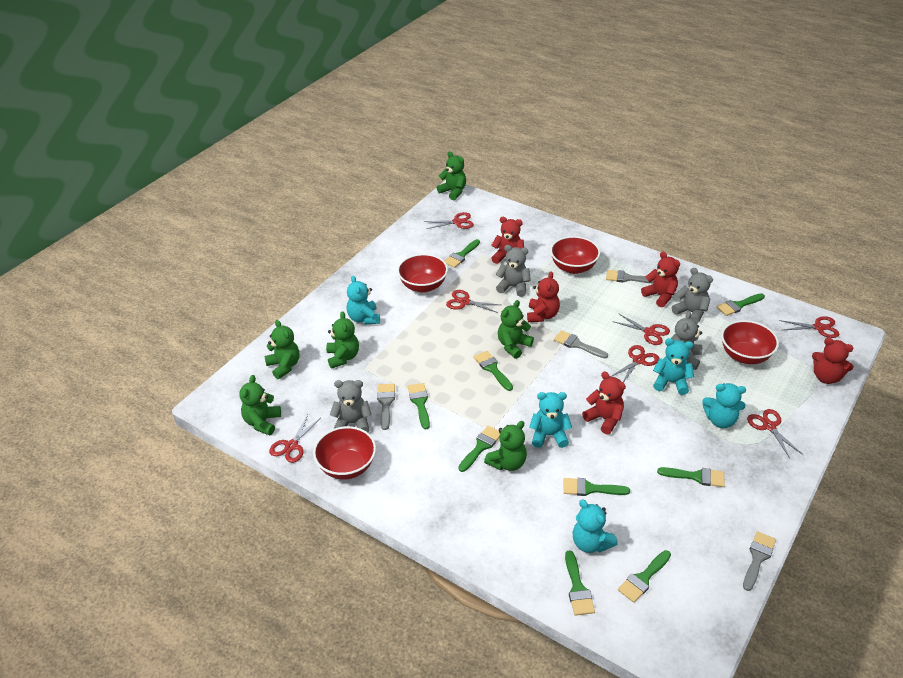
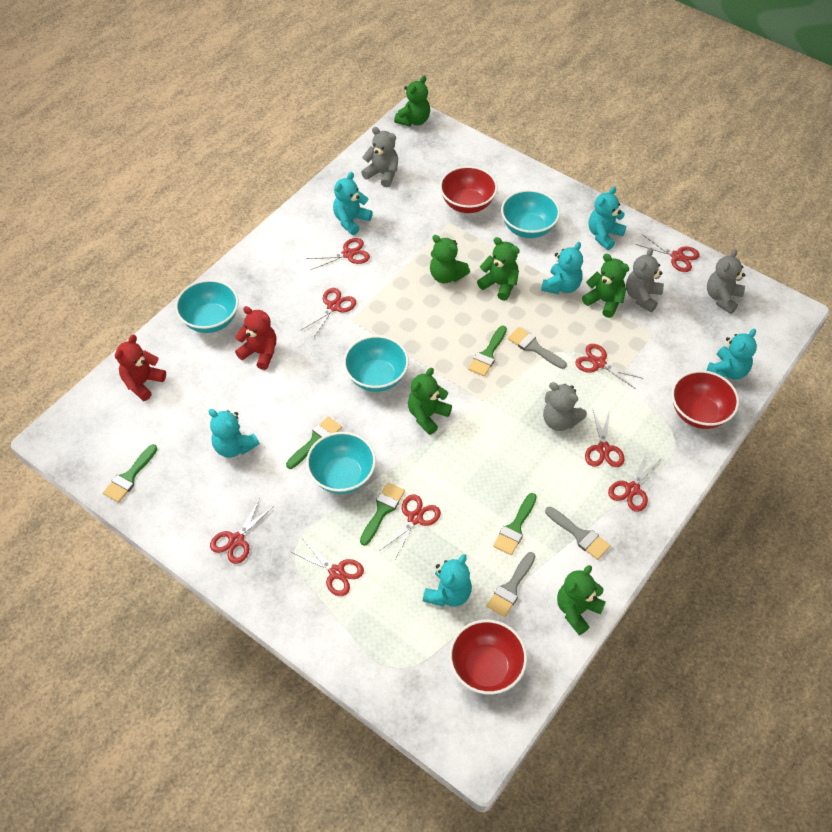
green brush: [408,383,430,430] [444,239,480,268] [458,426,499,472] [474,351,513,391] [563,478,630,496] [565,551,595,616] [618,550,671,603] [657,467,725,487] [717,293,765,316] = 9 -> [103,444,157,503] [286,416,342,469] [360,482,405,546] [468,326,507,376] [493,493,537,555] = 5
grey brush: [377,384,395,430] [554,330,608,358] [606,270,654,283] [743,531,776,591] = 4 -> [487,552,535,617] [508,327,567,369] [545,507,611,560] = 3
red bowl: [313,426,376,480] [397,254,448,293] [550,236,600,274] [721,320,779,364] = 4 -> [440,166,497,213] [449,620,527,694] [671,370,739,429] = 3
red scissors: [269,414,321,463] [424,212,474,229] [446,290,499,313] [610,345,659,382] [612,314,670,345] [747,409,803,458] [779,316,839,338] = 7 -> [210,499,274,564] [292,538,364,596] [300,288,356,338] [306,238,370,270] [379,494,441,559] [575,344,644,389] [585,408,624,467] [608,451,663,512] [635,234,700,272] = 9
red teddy bear: [491,217,524,264] [527,272,560,322] [582,372,626,434] [641,251,680,307] [812,338,854,384] = 5 -> [115,335,166,401] [235,306,277,370] = 2
turquoise bowl: none = 0 -> [175,280,238,333] [306,432,376,494] [343,335,409,392] [501,190,560,238] = 4
turquoise teddy bear: [347,275,380,325] [529,392,572,448] [573,500,618,553] [653,338,694,395] [702,383,746,428] = 5 -> [208,409,260,458] [333,172,373,235] [423,554,472,607] [541,242,583,294] [589,187,626,250] [706,329,757,380] = 6

